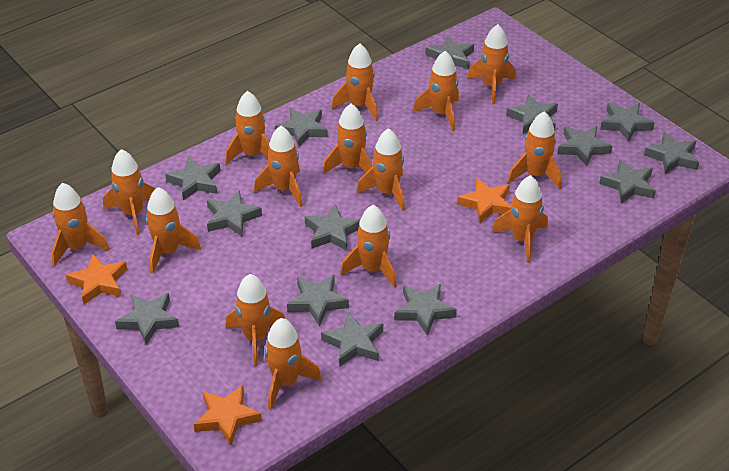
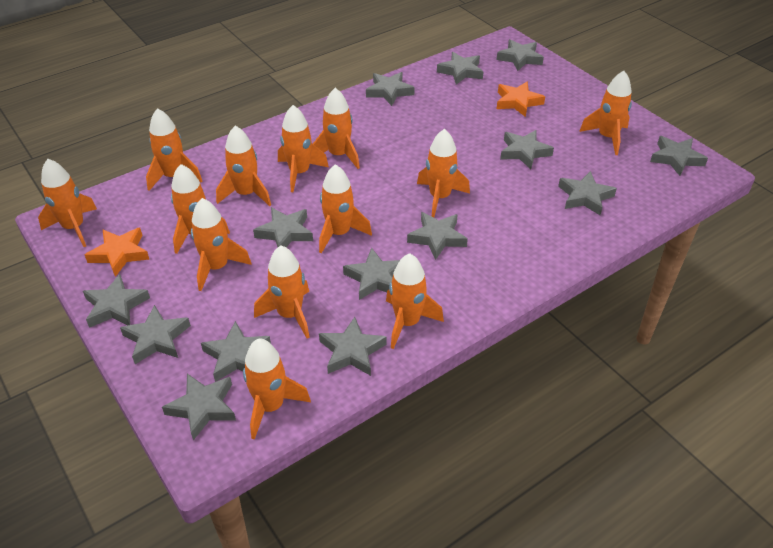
orange rocket: [51,183,110,267] [103,149,155,235] [146,187,201,274] [225,91,269,164] [226,274,285,366] [254,126,303,207] [265,318,322,409] [323,103,373,174] [332,43,378,121] [340,205,396,288] [357,128,405,211] [413,51,459,131] [467,24,516,104] [492,175,548,263] [508,111,562,189] = 15 -> [38,159,97,247] [146,108,202,191] [171,164,230,254] [191,198,252,291] [216,126,271,206] [243,339,311,440] [254,246,309,338] [278,105,329,192] [313,88,360,169] [319,164,372,254] [386,253,444,349] [417,129,470,218] [579,71,632,155] = 13
orange star: [66,254,127,305] [193,385,262,446] [457,178,511,223] = 3 -> [85,227,150,277] [497,82,545,117] = 2

